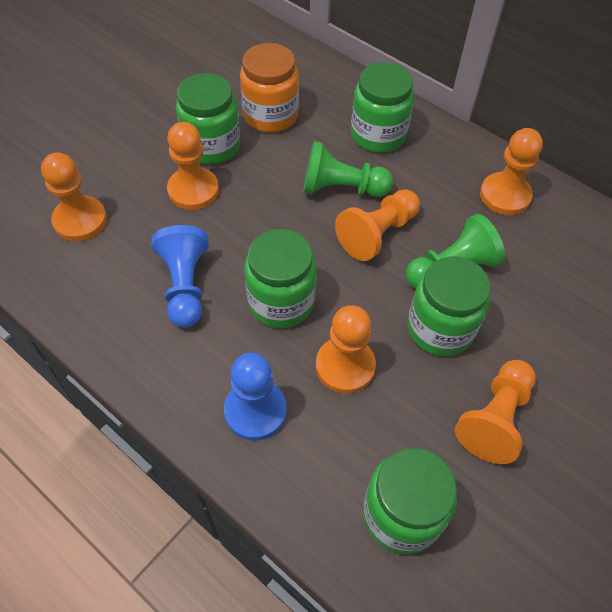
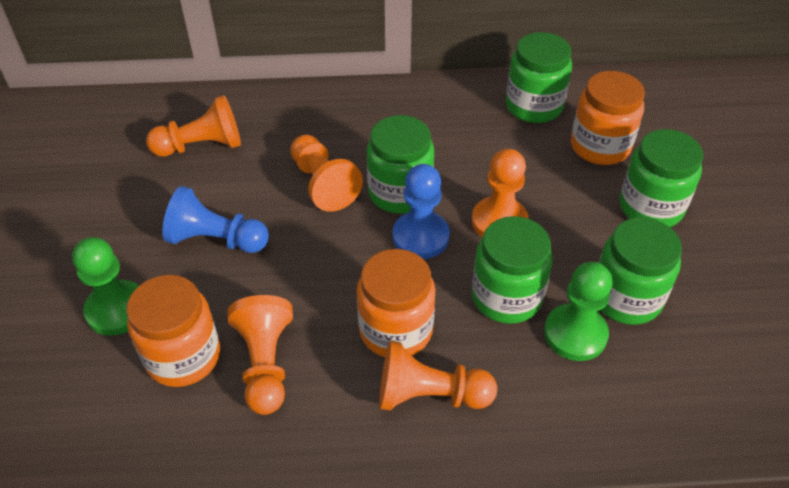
orange jar: [240,43,299,133] = 1 -> [126,275,220,387] [357,249,436,357] [571,71,645,165] = 3
orange pawn: [41,152,107,241] [167,122,219,210] [316,305,376,394] [335,189,420,261] [455,360,536,464] [480,128,543,215] = 6 -> [146,95,241,157] [228,295,293,415] [290,134,363,212] [379,341,497,410] [472,149,529,238] = 5

